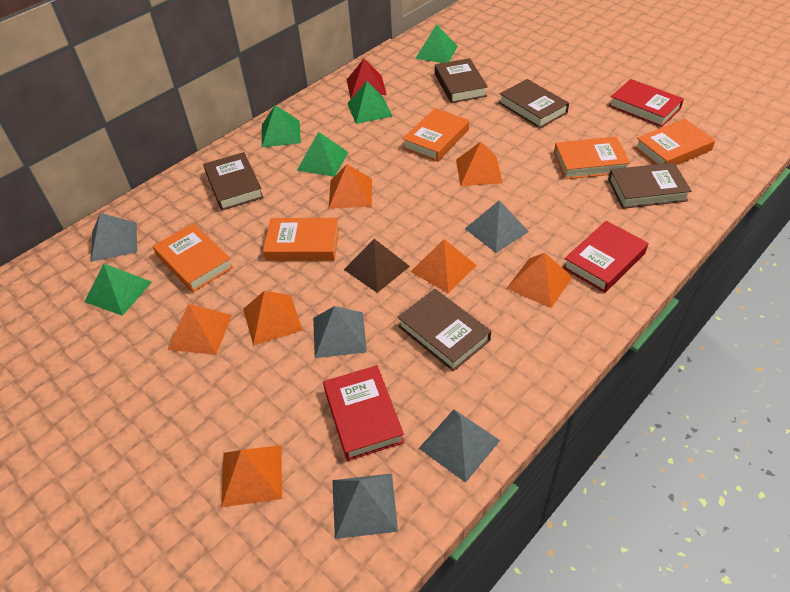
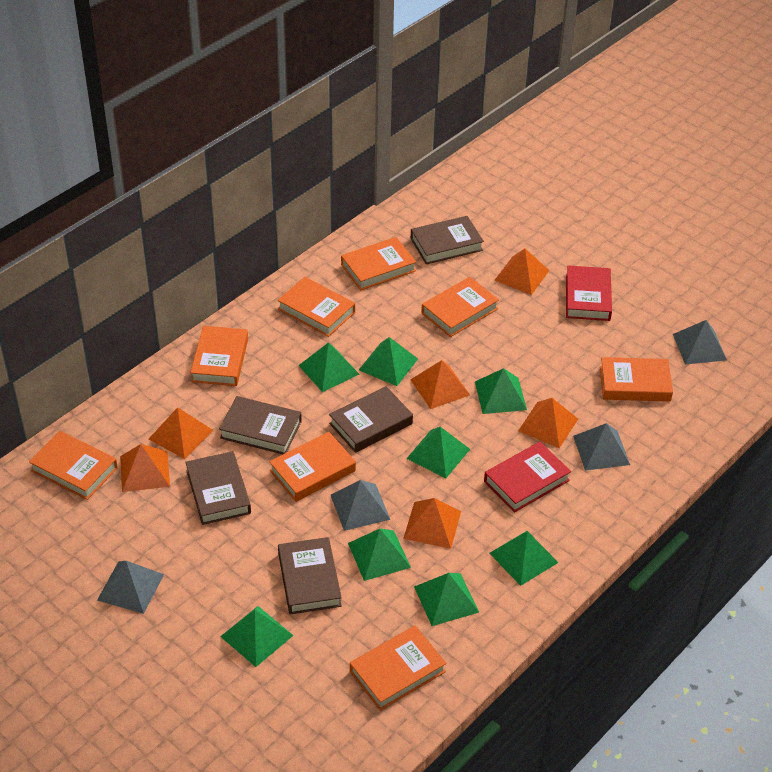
brown pyramid: [344,239,410,293] = 1 -> none = 0
green pyramid: [85,263,152,316] [262,105,301,148] [297,132,348,177] [347,81,393,124] [415,24,458,63] = 5 -> [220,606,294,667] [298,342,359,392] [348,529,411,581] [359,337,418,386] [406,427,470,478] [414,573,479,626] [475,368,527,414] [489,531,559,586] = 8
grey pyramid: [91,213,137,262] [313,306,367,358] [332,473,398,539] [419,409,500,483] [465,200,529,253] = 5 -> [97,561,164,614] [331,480,390,531] [573,423,630,471] [673,320,727,365] = 4
orange book: [153,223,233,293] [263,218,339,261] [403,108,469,162] [554,136,630,179] [634,119,715,165] = 5 -> [29,431,118,500] [190,326,248,386] [269,432,356,502] [277,277,355,337] [341,237,416,290] [350,626,447,711] [421,277,499,337] [600,357,673,402] = 8
orange pyramid: [168,304,232,355] [221,445,282,507] [243,291,303,345] [329,164,372,209] [411,239,477,294] [456,141,503,186] [507,253,572,308] = 7 -> [120,444,170,492] [148,407,213,459] [403,498,461,549] [410,360,470,409] [494,248,549,295] [518,398,578,448] = 6
red book: [323,365,405,461] [563,221,648,293] [609,79,684,127] = 3 -> [484,442,571,512] [566,265,612,321] = 2
red pyramid: [347,59,387,99] = 1 -> none = 0

